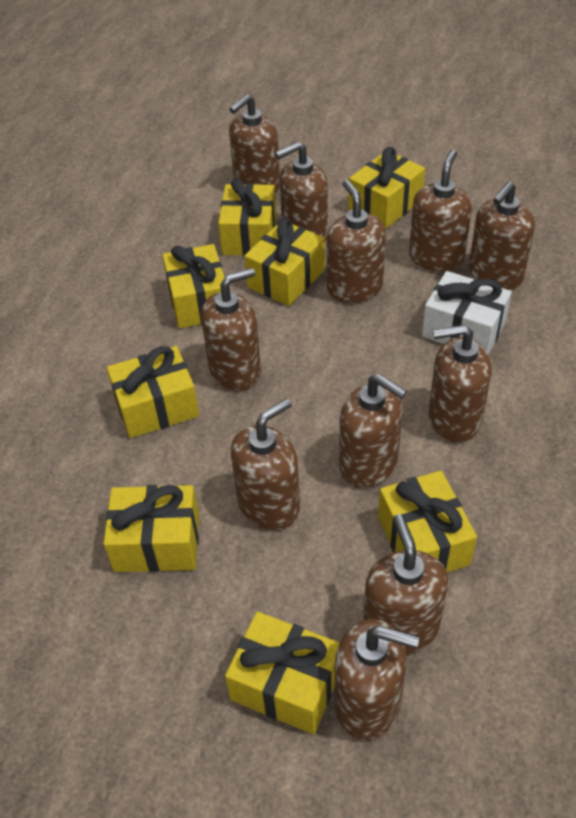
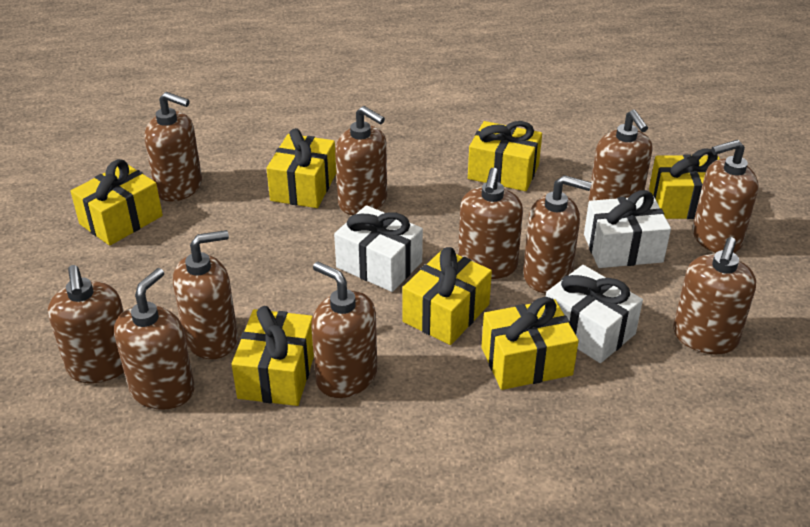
white gift: [422,271,512,355] = 1 -> [334,205,423,292] [546,265,643,363] [584,190,671,268] = 3
yellow gift: [103,485,199,572] [107,346,199,438] [162,244,225,328] [218,178,276,256] [225,611,340,735] [244,218,325,306] [349,147,425,229] [378,471,477,573] = 8 -> [70,159,163,246] [232,306,314,406] [267,128,336,208] [402,247,492,345] [468,121,542,191] [481,297,579,390] [649,149,720,219] = 7

